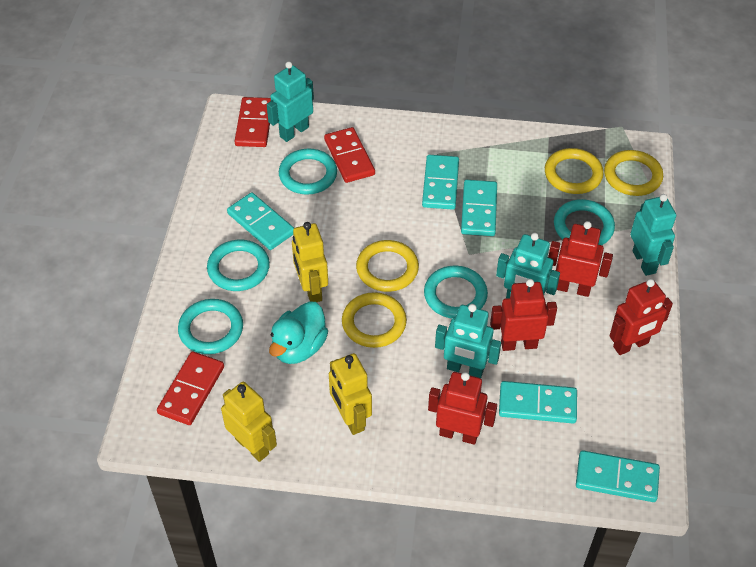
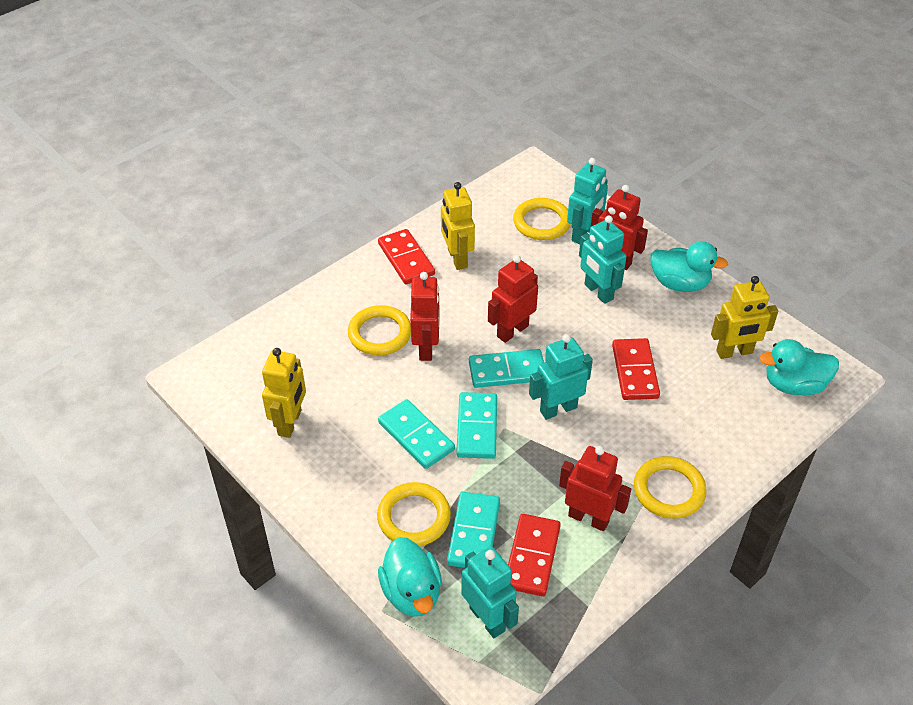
turquoise domino: [227,192,294,250] [422,155,459,210] [461,180,497,236] [499,381,577,423] [576,450,660,502] = 5 -> [378,399,455,469] [447,492,500,568] [456,392,497,459] [469,349,544,388] = 4
turquoise duck: [269,301,328,364] = 1 -> [378,537,442,617] [650,241,728,292] [759,339,839,395] = 3
turquoise ring: [178,299,243,354] [207,240,270,291] [279,149,337,195] [424,266,488,318] [554,199,615,245] = 5 -> none = 0

